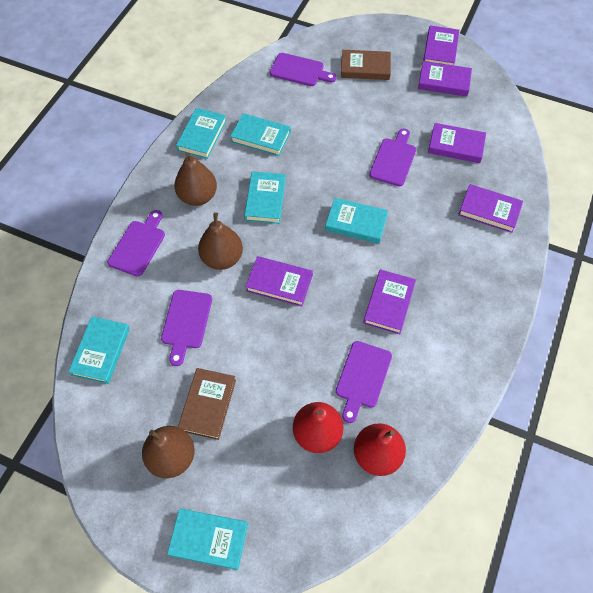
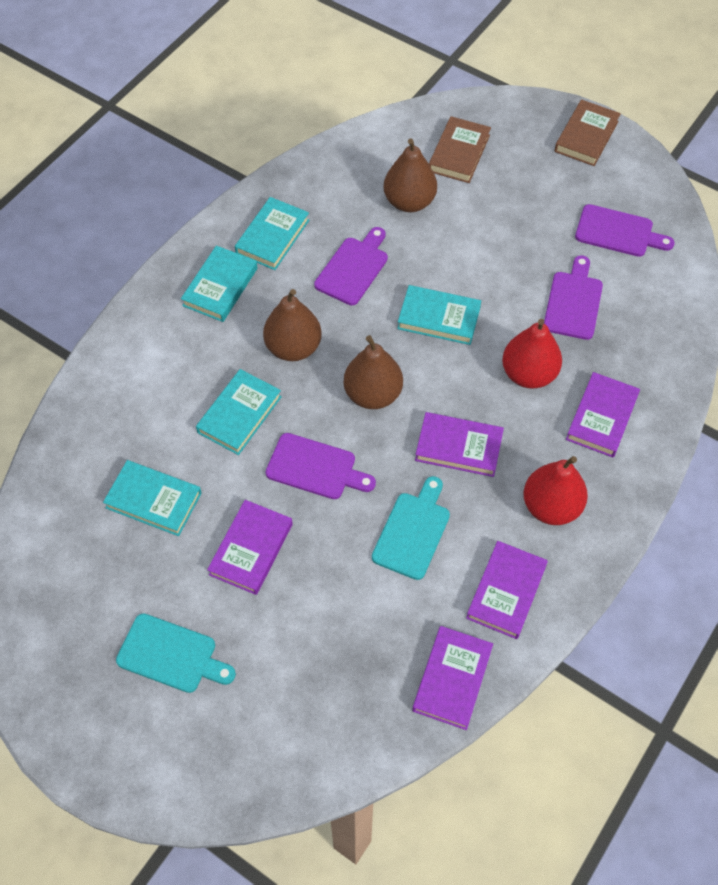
purple book: [246,256,313,306] [363,269,416,334] [418,61,472,97] [423,25,459,65] [428,123,486,163] [458,184,523,233] = 6 -> [207,500,293,595] [412,626,493,730] [415,412,504,477] [466,541,548,639] [566,372,640,458] = 5
purple cutting board: [107,210,165,277] [161,290,212,366] [270,53,336,86] [336,341,392,423] [369,128,416,186] = 5 -> [266,433,376,499] [314,227,388,305] [544,255,603,340] [575,204,674,257] = 4
turquoise book: [68,316,130,384] [167,508,248,570] [176,108,227,159] [230,113,291,156] [244,171,286,224] [325,198,388,244] = 6 -> [103,460,202,536] [181,246,258,322] [196,369,282,455] [235,197,309,270] [397,285,481,345] = 5
turquoise cutting board: none = 0 -> [116,613,236,693] [372,476,450,580] = 2

